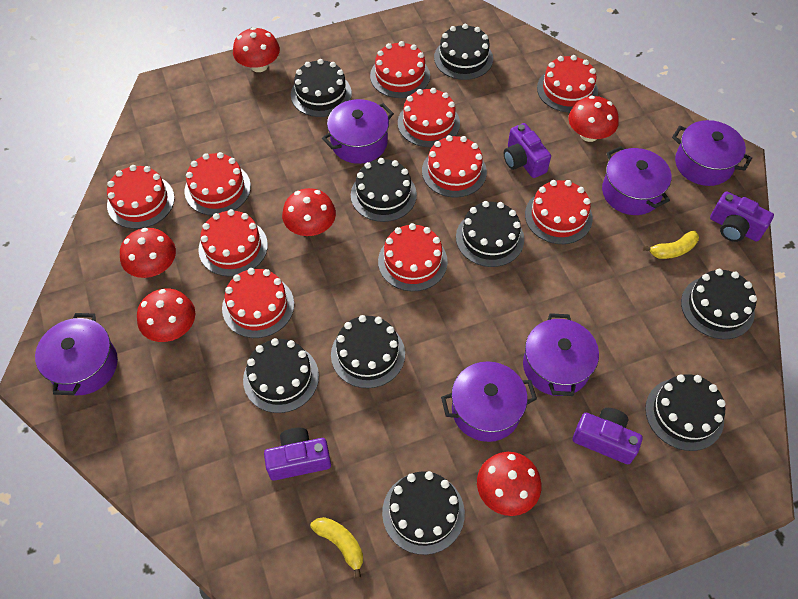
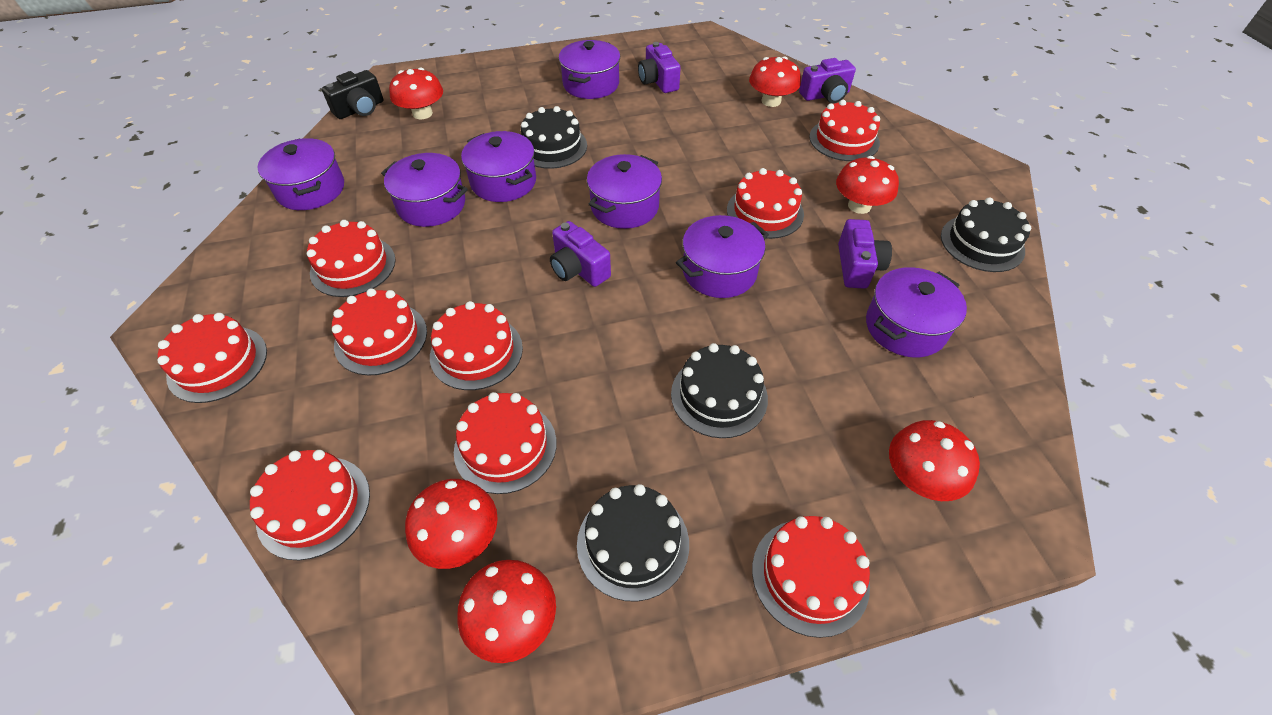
black cake: [243,338,319,413] [291,59,352,117] [331,315,405,388] [351,158,417,222] [382,471,465,555] [434,24,493,80] [456,201,524,267] [645,374,726,451] [681,269,757,339] = 9 -> [521,106,587,169] [577,484,689,602] [671,343,768,438] [941,197,1031,272] = 4
black camera: none = 0 -> [322,70,384,119] = 1
purple pot: [35,313,118,395] [322,99,394,164] [441,361,537,442] [523,313,599,396] [602,146,671,215] [672,120,752,186] = 6 -> [258,138,344,210] [381,153,468,227] [461,131,536,202] [559,40,620,99] [587,154,662,229] [676,215,769,298] [866,267,967,357] = 7
red cake: [107,165,175,229] [184,152,251,216] [198,209,268,277] [222,268,294,338] [370,41,430,98] [378,223,448,291] [398,88,460,147] [422,135,487,198] [525,180,593,244] [537,55,598,113] = 10 -> [157,313,267,403] [250,450,370,560] [307,220,396,297] [332,288,427,376] [430,301,523,390] [454,392,557,494] [727,168,804,239] [752,516,870,638] [809,100,880,161] = 9
yellow banana: [310,517,363,579] [643,231,699,259] = 2 -> none = 0

